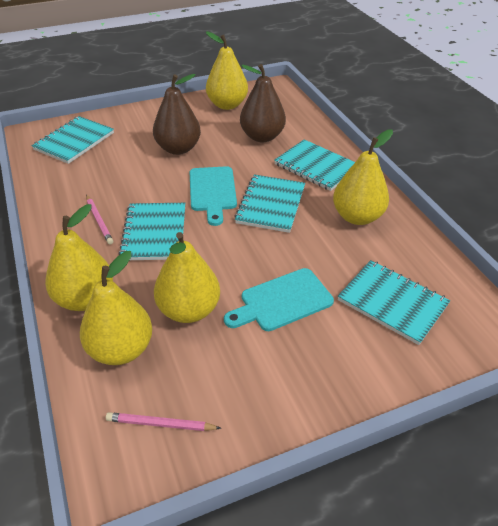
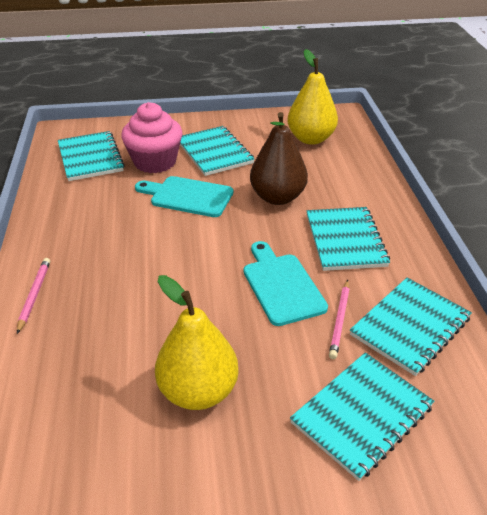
brown pear: [153,74,201,155] [240,64,286,142] = 2 -> [250,112,308,205] = 1
pink cupcake: none = 0 -> [121,102,182,173] = 1
yellow pear: [45,204,113,311] [80,251,152,365] [154,232,220,323] [206,31,248,110] [333,129,393,225] = 5 -> [155,275,239,410] [287,49,338,145] = 2

